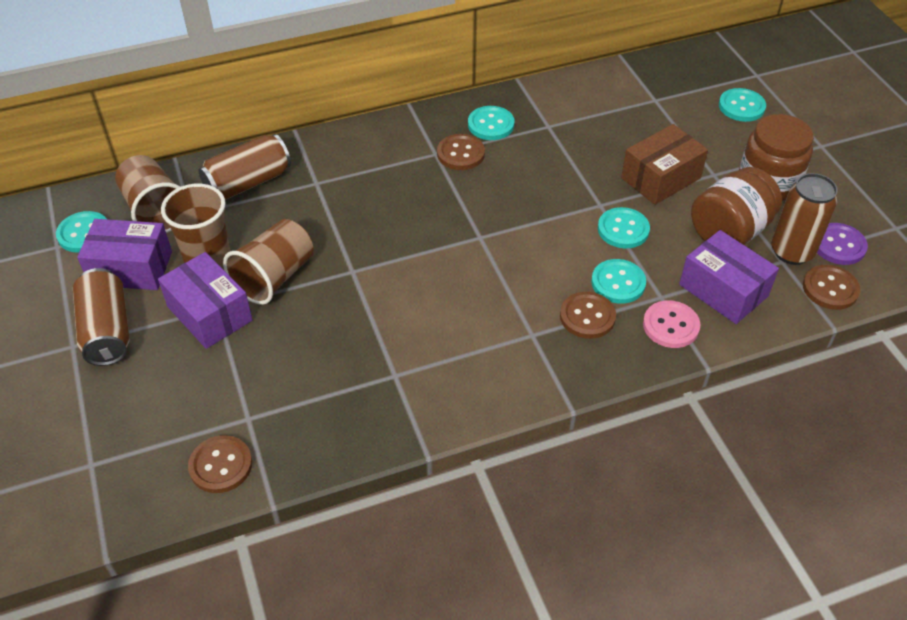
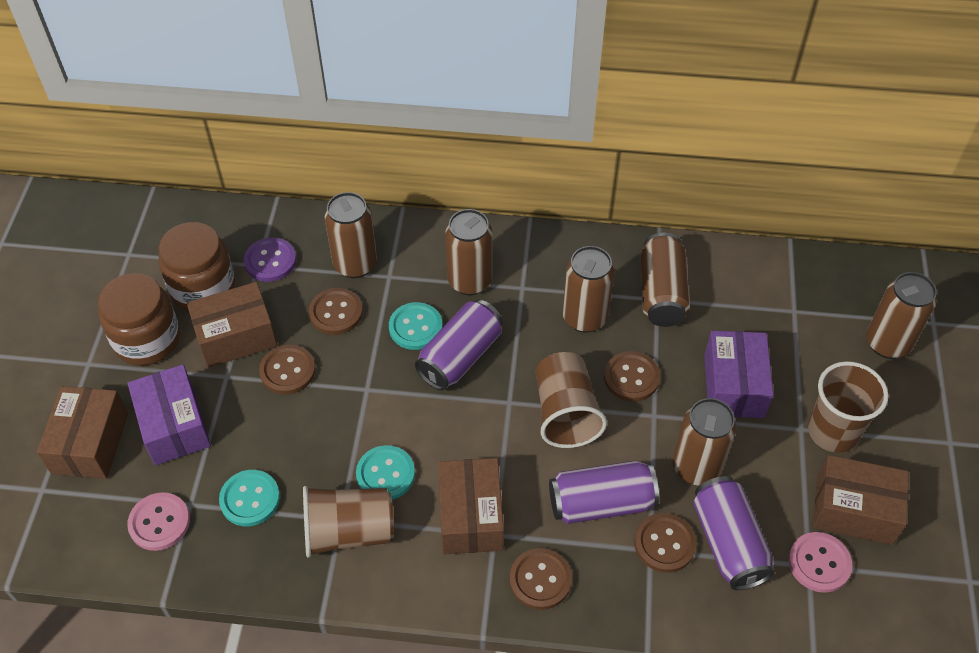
brown box: [621,124,708,205] = 1 -> [37,386,128,479] [187,282,277,368] [438,458,504,554] [813,455,909,545] = 4
brown button: [188,435,252,493] [437,134,485,170] [560,292,616,339] [803,265,860,310] = 4 -> [259,345,315,394] [309,288,363,335] [509,548,572,610] [604,351,660,402] [634,513,696,573] = 5
brown can: [73,268,130,366] [199,134,291,200] [771,173,838,265] = 3 -> [325,192,377,278] [445,209,492,295] [563,246,615,333] [641,233,690,327] [673,398,737,486] [867,272,937,359] = 6
pink button: [643,300,700,348] = 1 -> [127,492,190,551] [788,532,853,593] = 2
purple box: [77,219,172,290] [158,252,253,349] [679,230,779,324] = 3 -> [128,364,211,465] [704,331,774,418] = 2
purple can: none = 0 -> [415,300,503,391] [549,461,659,524] [693,476,774,590] = 3
turquoise button: [56,211,107,253] [468,106,514,140] [591,259,646,304] [598,207,650,248] [719,88,766,122] = 5 -> [219,470,280,526] [356,445,415,500] [389,302,443,350] = 3

